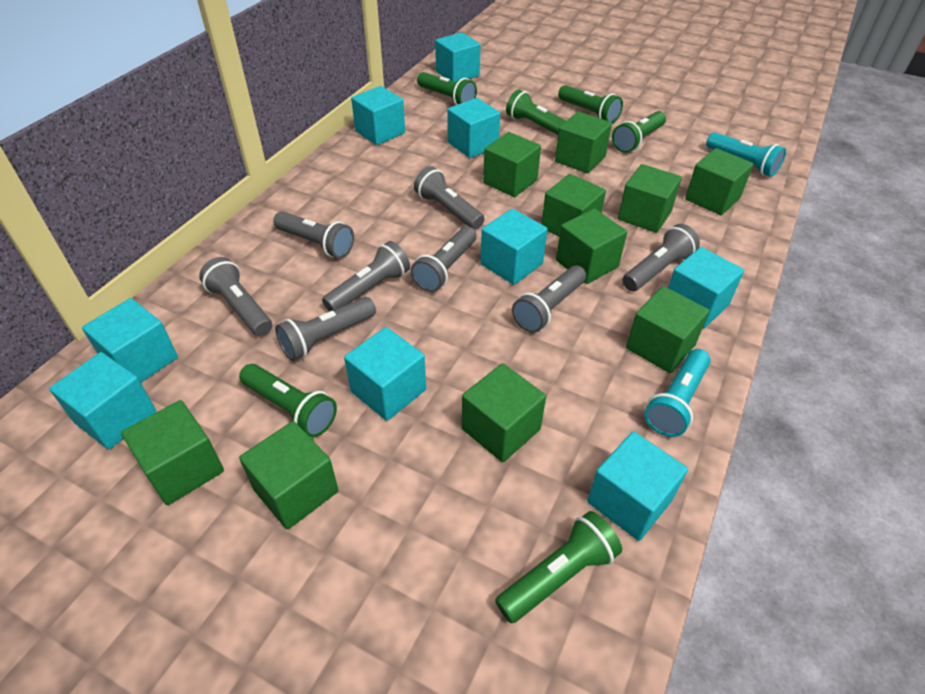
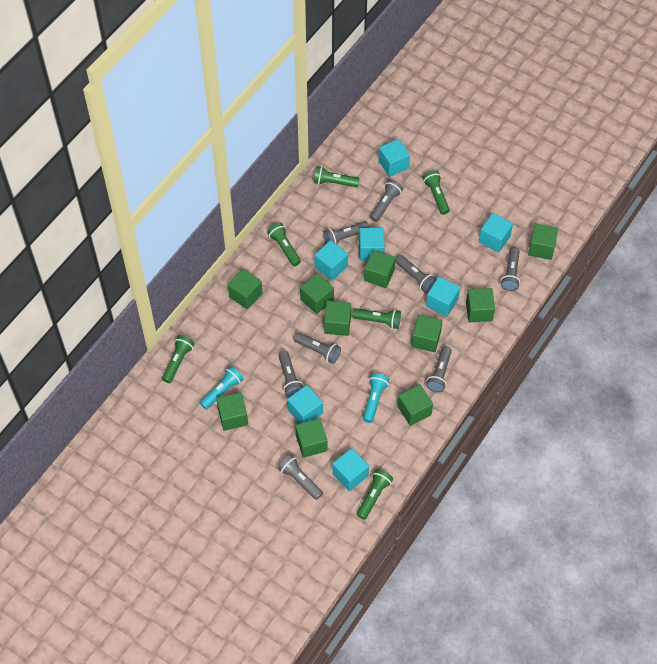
turquoise cube: [49,352,156,449] [82,298,178,383] [344,327,426,421] [351,86,405,145] [435,32,480,82] [447,98,500,158] [480,209,548,285] [587,431,688,541] [668,247,744,328] = 9 -> [287,385,323,423] [315,240,348,281] [332,448,369,491] [359,228,384,261] [378,139,410,177] [426,277,460,317] [479,213,513,252] = 7

